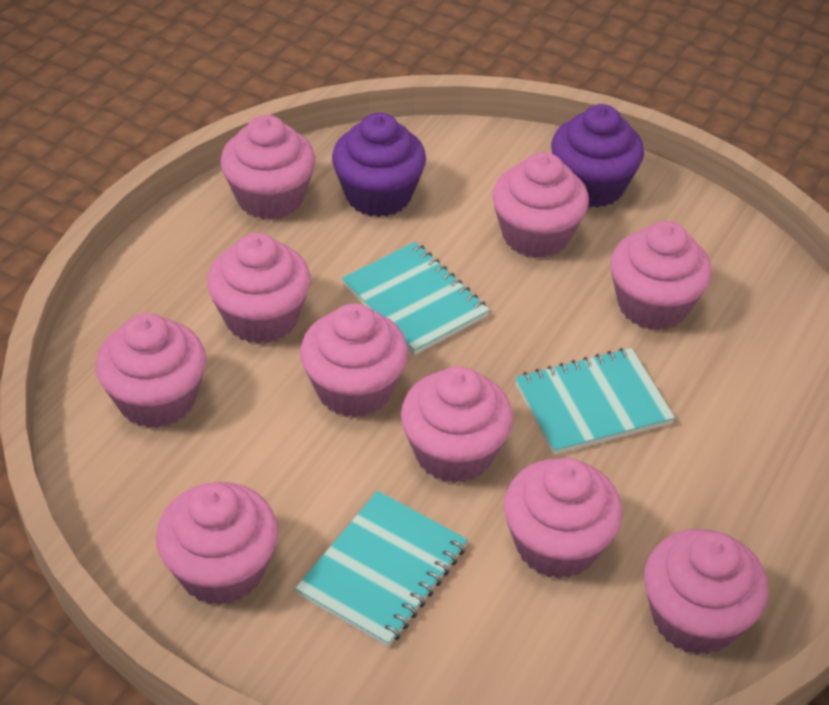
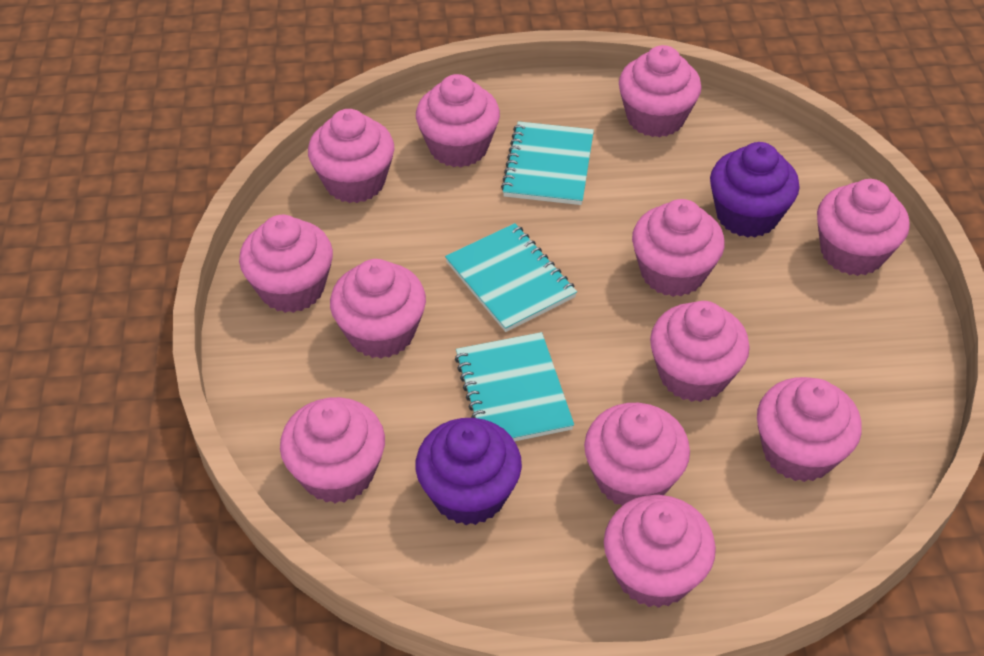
pink cupcake: [95,313,206,428] [156,482,278,606] [207,233,311,344] [220,115,315,220] [300,303,408,418] [401,366,513,483] [492,152,589,258] [504,458,623,579] [610,221,712,331] [644,529,769,655] = 10 -> [239,215,333,313] [280,397,385,503] [308,109,394,203] [330,259,426,359] [416,74,500,167] [584,403,690,506] [604,495,716,608] [619,45,701,137] [632,199,725,297] [650,301,750,402] [757,377,862,482] [817,179,910,276] = 12

